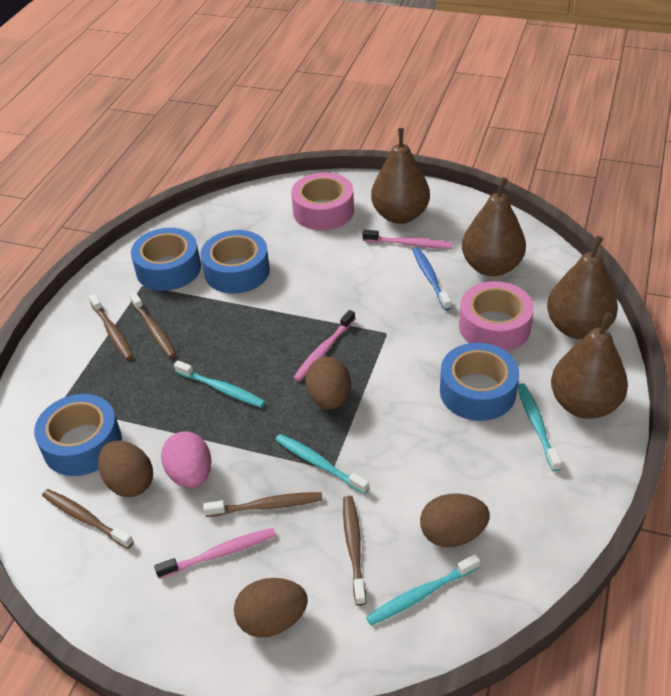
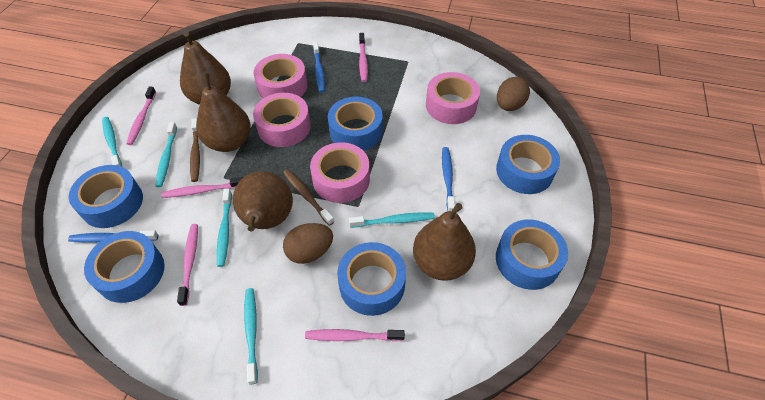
blue tape: [34,394,122,476] [131,228,201,291] [201,230,270,294] [440,343,519,421] = 4 -> [69,165,143,228] [84,231,165,303] [328,97,383,151] [337,242,406,316] [496,135,560,194] [496,219,568,290] = 6
blue toothbrush: [413,247,451,310] = 1 -> [68,230,158,242] [313,42,325,93] [442,147,455,211] = 3
brown egg: [98,441,153,497] [234,578,308,637] [305,357,351,409] [420,493,490,547] = 4 -> [283,223,333,264] [497,77,530,111] = 2
brown toothbrush: [42,489,134,549] [89,294,133,360] [129,292,176,358] [203,492,323,517] [343,496,366,606] = 5 -> [190,118,200,182] [283,169,334,226] = 2
pink egg: [161,431,211,488] = 1 -> none = 0
pink tape: [291,172,354,230] [459,281,534,351] = 2 -> [253,54,307,98] [253,93,311,147] [310,142,370,203] [426,72,480,124] = 4
pink toothbrush: [154,528,276,579] [293,310,355,382] [362,230,453,249] = 3 -> [126,87,156,145] [161,177,244,198] [177,224,198,306] [305,329,405,341] [359,33,368,82] = 5
turquoise toothbrush: [174,361,265,408] [275,434,369,494] [366,554,480,625] [517,383,562,471] = 4 -> [102,117,122,167] [156,122,177,187] [217,188,232,267] [244,288,258,385] [349,212,435,228] = 5

